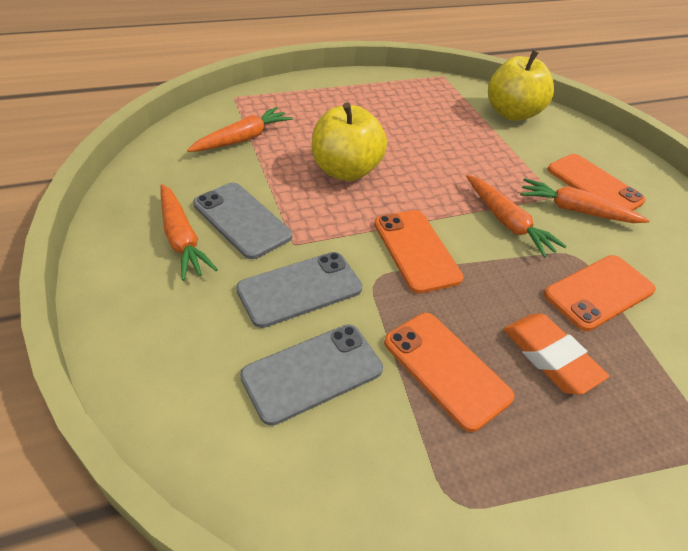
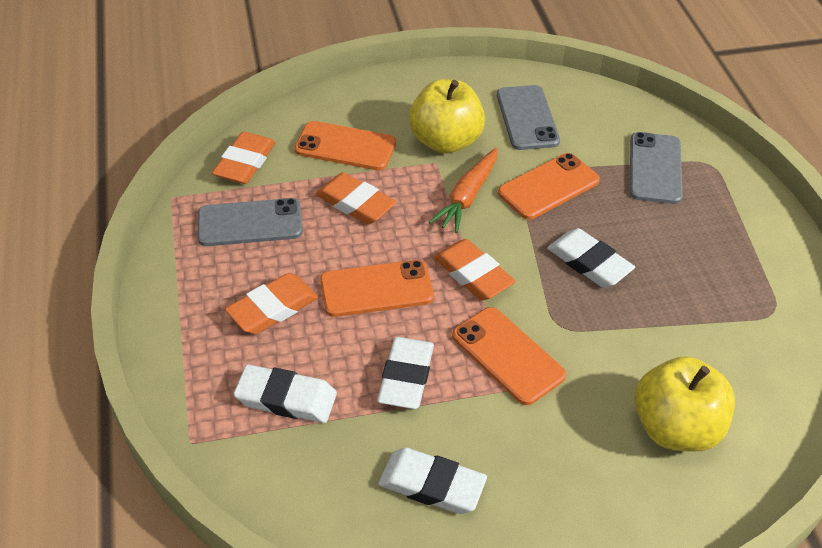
orange carrot: [161,184,218,281] [187,107,293,152] [466,175,567,258] [520,178,650,223] = 4 -> [429,148,497,233] = 1
orange eraser: [503,314,609,395] = 1 -> [212,132,276,184] [225,273,319,334] [316,172,397,225] [434,239,516,300] = 4
white eraser: none = 0 -> [234,365,337,423] [377,337,434,409] [378,448,487,514] [547,228,635,288] = 4

